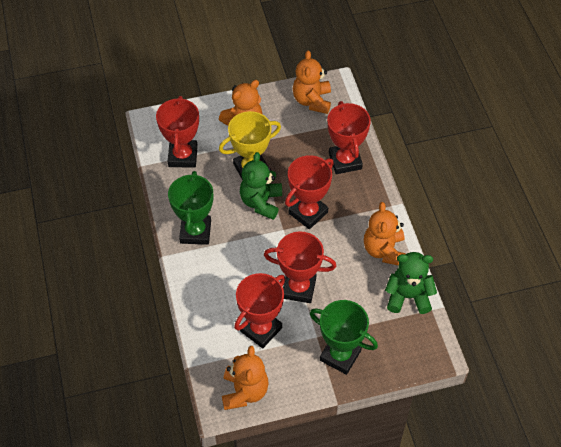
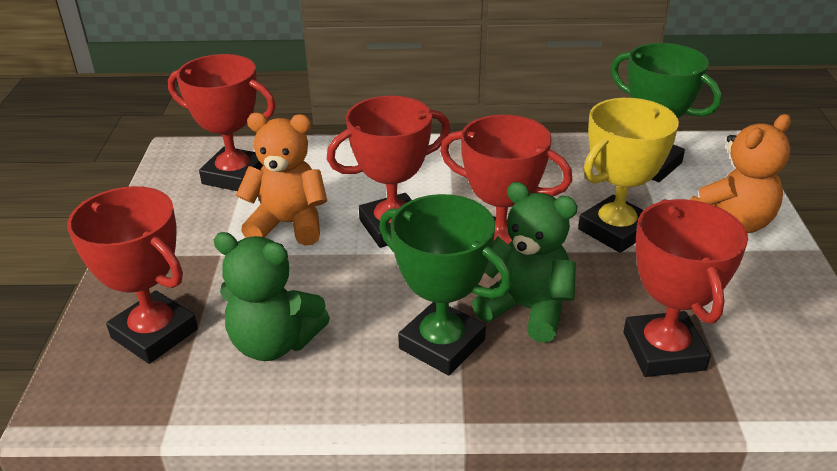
orange teddy bear: [219,80,262,126] [222,346,268,410] [293,50,331,114] [364,202,406,266] = 4 -> [236,113,327,246] [690,114,791,233] = 2

